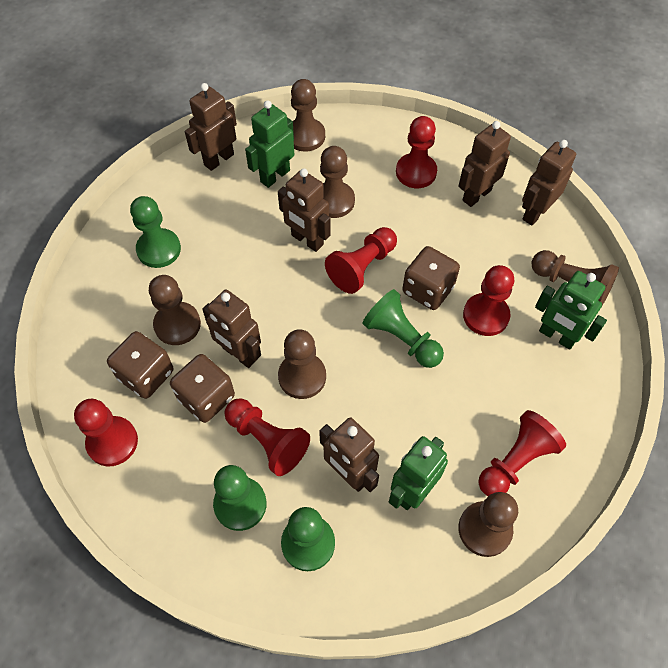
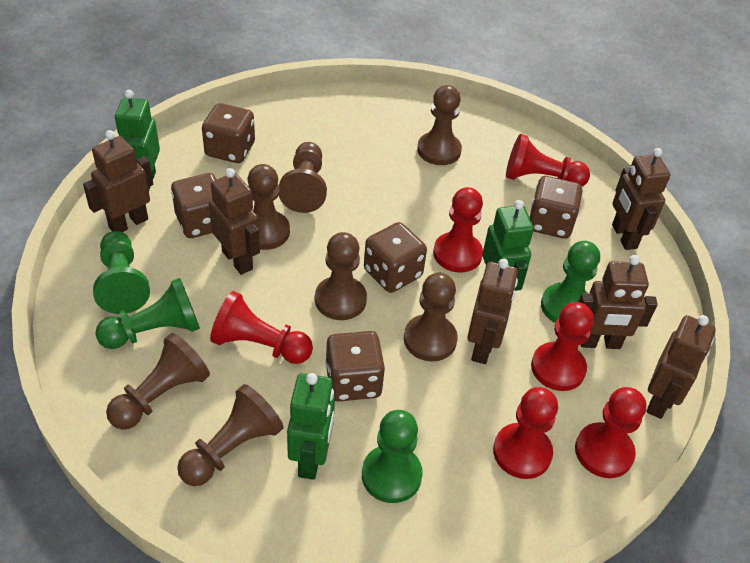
brown dice: [107,331,173,399] [170,354,235,423] [402,246,460,310] = 3 -> [171,173,217,238] [202,103,255,163] [325,331,385,401] [364,222,427,293] [529,176,582,239] = 5
brown pawn: [149,275,201,345] [278,329,326,399] [291,79,325,152] [320,146,355,218] [458,492,518,557] [531,250,619,305] = 6 -> [106,333,210,430] [177,384,283,486] [248,164,290,250] [279,142,327,213] [315,232,367,320] [404,273,458,361] [417,85,462,165] = 7

